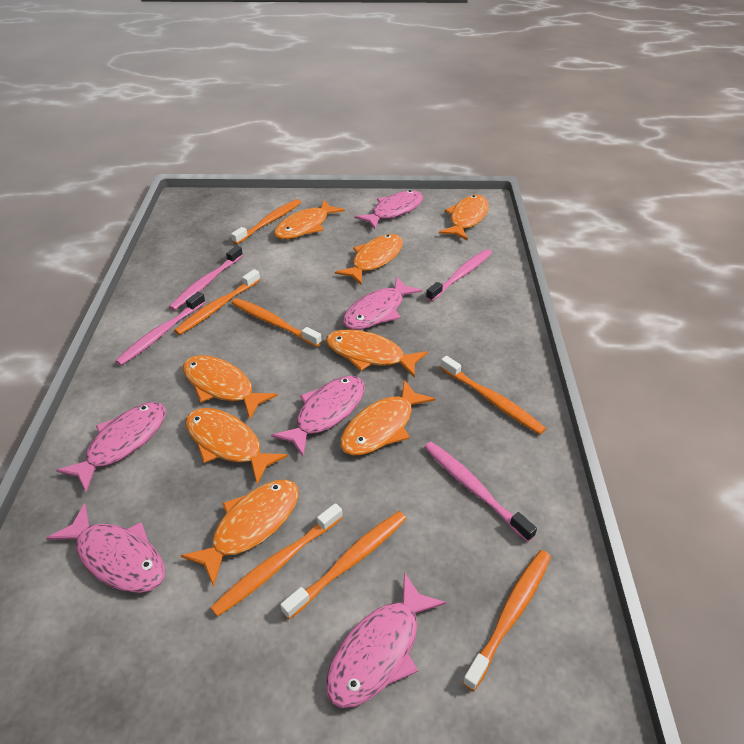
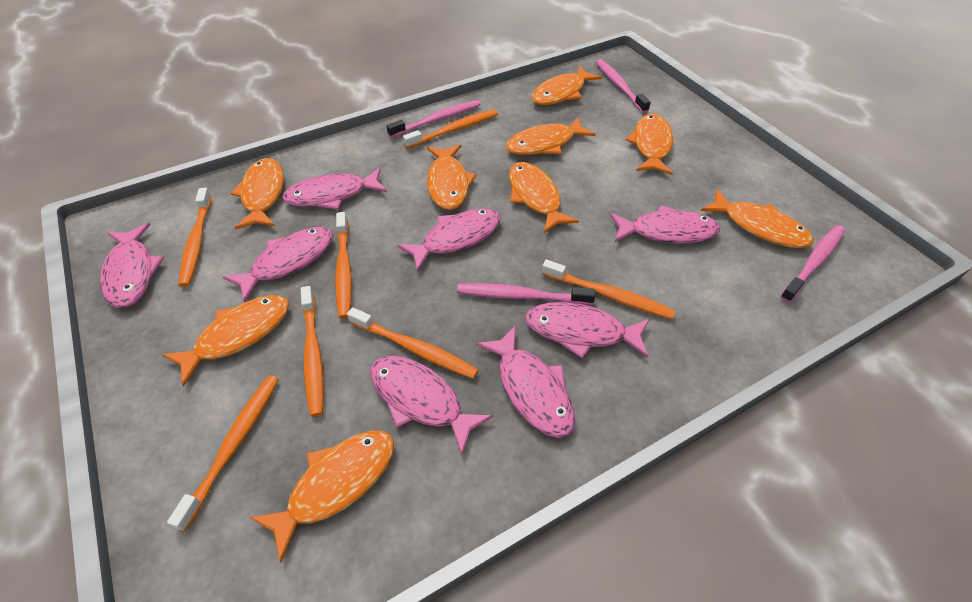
orange fish: [181,480,298,587] [183,355,278,419] [186,408,288,484] [274,200,345,239] [326,329,428,378] [335,234,403,284] [340,380,435,455] [439,195,489,241] = 8 -> [162,295,289,387] [230,158,284,230] [251,431,394,562] [427,145,476,210] [505,117,596,155] [509,162,579,233] [532,66,602,105] [626,114,673,175] [700,189,813,248] = 9
pink fish: [46,504,165,593] [56,402,166,492] [271,376,365,456] [326,572,446,708] [343,277,423,330] [355,190,423,229] = 6 -> [100,223,164,308] [223,227,333,302] [282,168,387,210] [370,356,493,455] [397,208,501,272] [476,325,575,438] [525,302,650,358] [610,205,720,244] = 8

